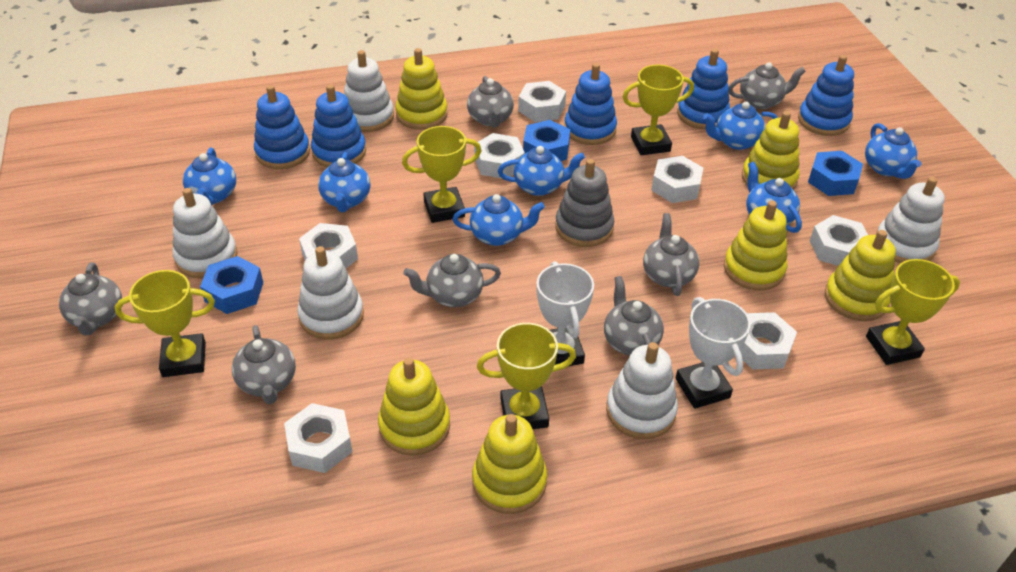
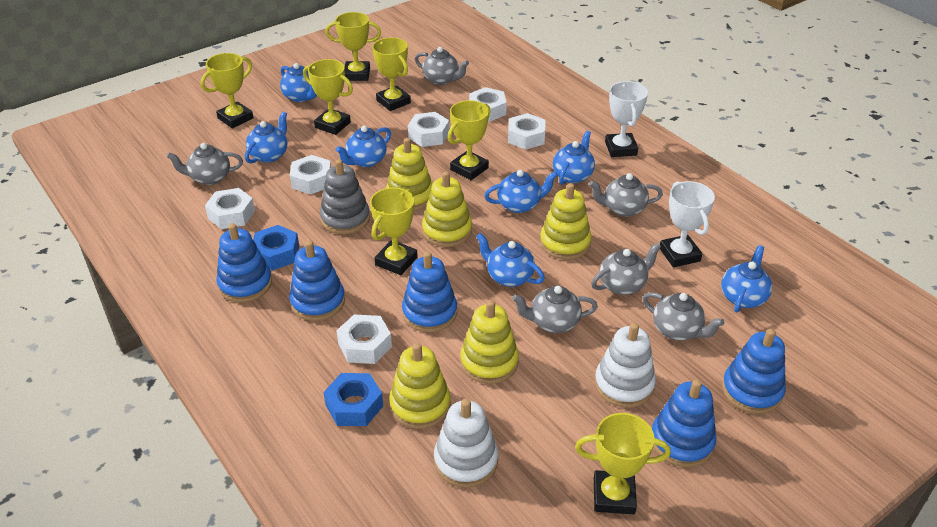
blue nut: [200,256,263,314] [523,120,570,161] [808,151,863,196] = 3 -> [253,225,299,270] [324,373,383,426] = 2
grey teapot: [59,262,122,335] [232,325,296,404] [403,254,501,307] [467,76,514,127] [604,276,664,356] [643,213,699,296] [728,62,806,109] = 7 -> [167,143,243,185] [415,47,469,85] [512,286,598,333] [589,173,663,217] [591,243,661,295] [643,292,724,341] = 6
white nut: [284,403,352,473] [299,223,358,268] [474,133,525,178] [518,81,566,122] [651,156,703,203] [740,312,797,370] [810,215,868,266] = 7 -> [205,188,255,229] [290,155,331,195] [337,314,392,364] [408,112,449,147] [469,87,507,121] [508,113,545,150] = 6
white stacking toy: [173,188,237,278] [297,246,364,340] [344,50,394,132] [606,342,678,439] [876,177,945,263] = 5 -> [434,399,498,488] [595,323,656,408] = 2
yellow stacking toy: [378,358,450,456] [395,48,448,130] [472,414,547,514] [724,201,787,291] [742,111,800,189] [825,230,896,321] = 6 -> [386,138,433,211] [389,343,451,429] [422,171,472,247] [460,300,519,384] [540,183,591,260] = 5
yellow trophy: [115,270,215,377] [402,126,481,223] [477,323,576,429] [623,65,694,155] [866,259,960,365] = 5 -> [201,53,253,128] [303,59,353,135] [325,12,381,81] [370,187,418,275] [372,37,411,111] [448,100,491,180] [575,413,671,514] = 7

